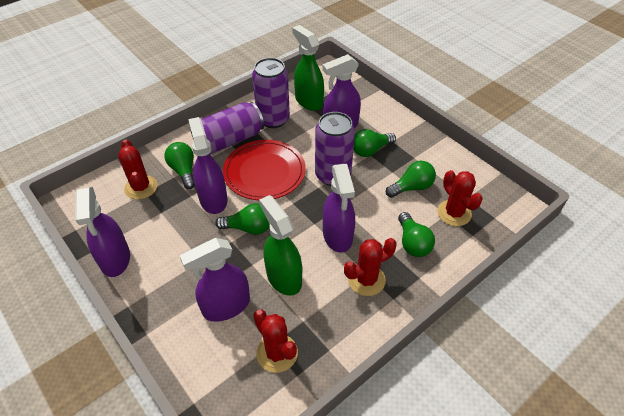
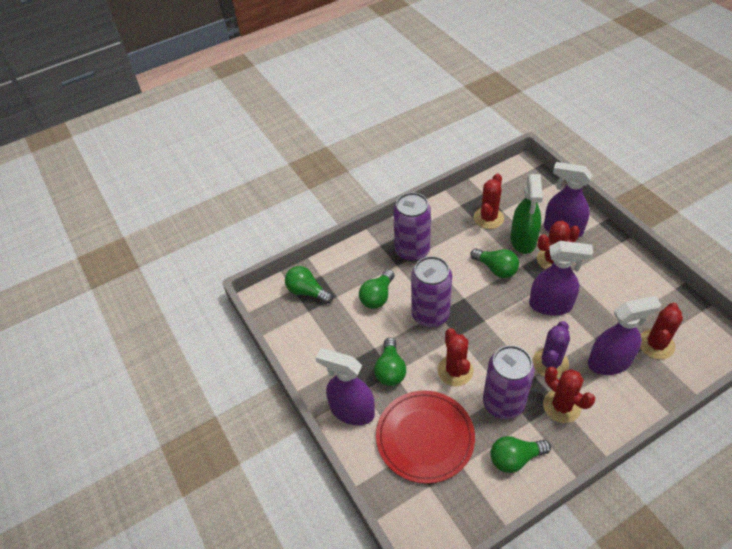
green spray bottle: [259,195,302,296] [292,25,324,111] = 2 -> [511,174,543,254] = 1
purple cactus: none = 0 -> [533,321,570,378] = 1
purple spray bottle: [75,187,130,277] [180,238,250,322] [188,117,228,214] [322,54,361,128] [323,164,355,253] = 5 -> [316,349,375,425] [529,241,593,316] [544,162,593,238] [588,296,661,375] = 4
red cactus: [118,139,158,200] [253,310,298,373] [344,238,397,296] [437,170,483,226] = 4 -> [437,328,473,386] [474,173,504,229] [537,221,580,269] [543,367,595,423] [640,303,683,359] = 5

